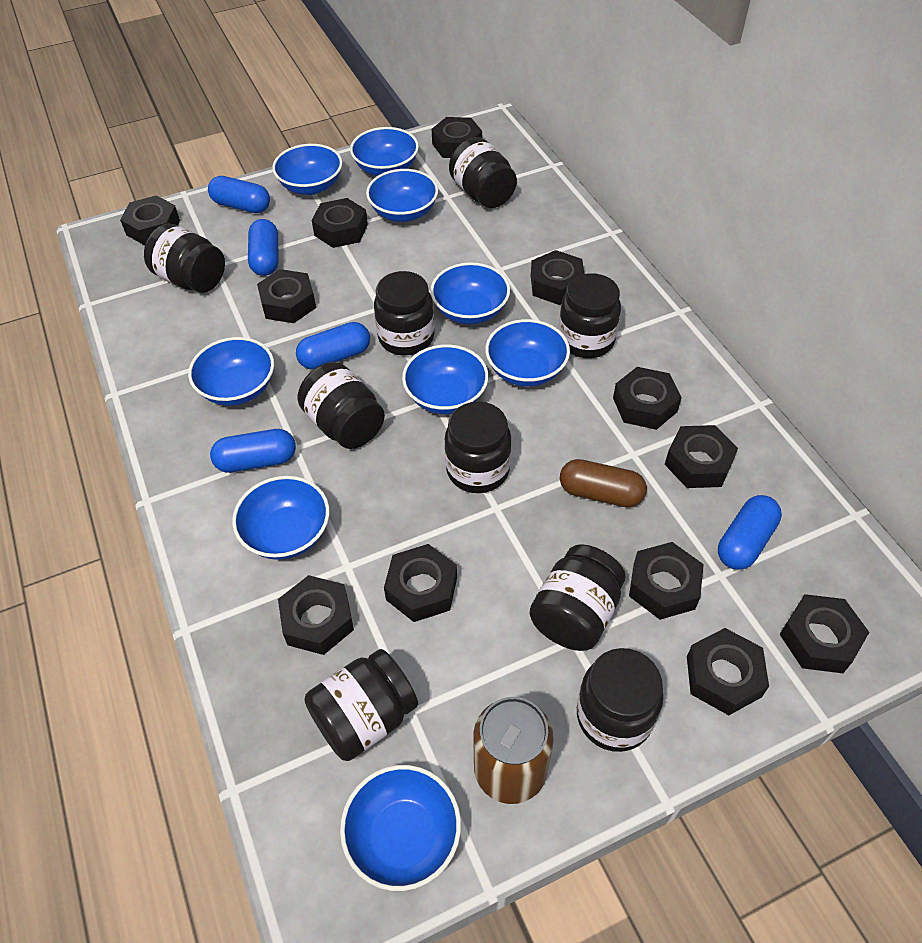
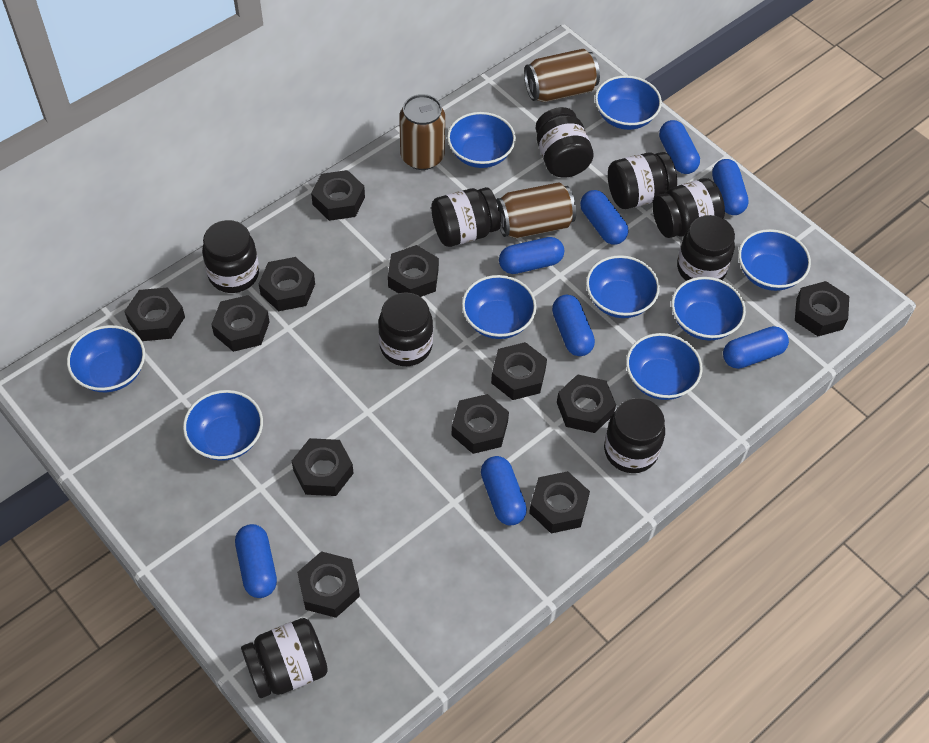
blue capsule: [208,176,270,213] [210,429,296,473] [248,219,278,276] [296,322,370,369] [718,495,782,570] = 5 -> [235,524,277,598] [481,456,527,525] [499,237,564,274] [552,295,595,356] [580,190,628,245] [659,120,700,174] [712,159,749,215] [723,326,789,369] = 8
brown can: [473,697,554,804] = 1 -> [399,94,445,170] [496,182,576,238] [524,49,600,102] = 3
brown capsule: [560,459,647,507] = 1 -> none = 0

